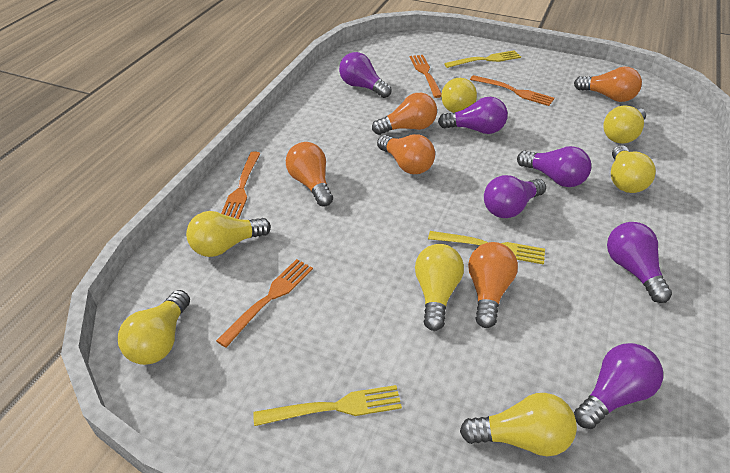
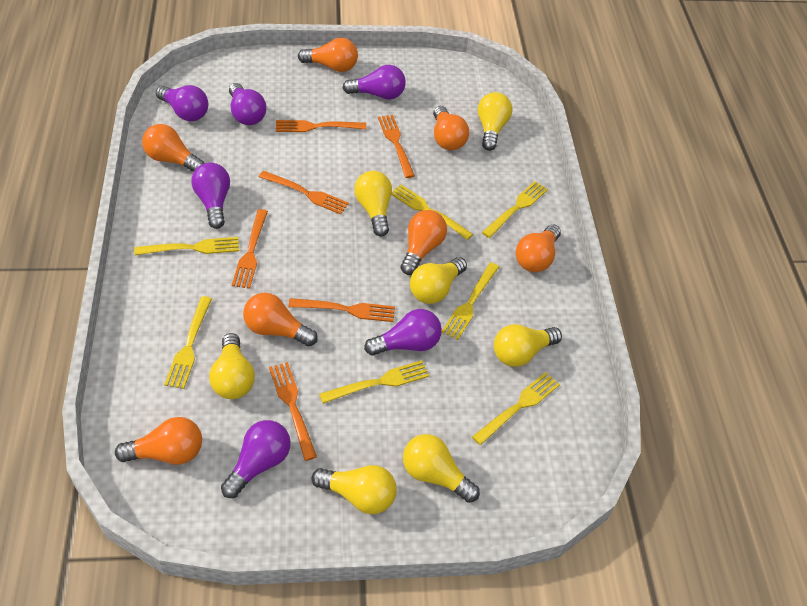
orange fork: [216,259,313,348] [221,151,261,219] [410,55,442,98] [470,75,554,106] = 4 -> [232,209,268,289] [259,171,349,214] [269,362,317,461] [276,120,366,132] [288,298,395,322] [378,115,415,178] = 6
orange light bulb: [286,142,333,206] [372,93,437,135] [377,134,435,174] [468,242,518,328] [574,67,642,102] = 5 -> [115,417,202,465] [142,124,204,172] [243,293,318,346] [298,38,358,72] [401,210,447,275] [433,106,469,150] [516,224,561,272] = 7
yellow fork: [253,385,402,426] [428,231,545,264] [444,50,521,68] = 3 -> [134,237,239,255] [164,296,212,389] [319,360,429,404] [392,185,473,240] [441,262,499,340] [472,372,560,445] [482,181,548,238] = 7

